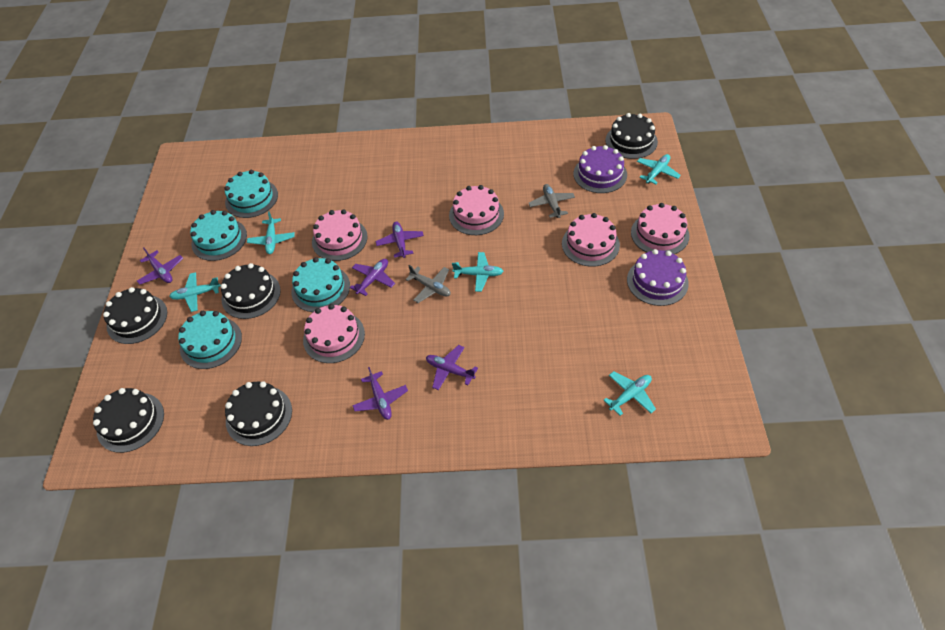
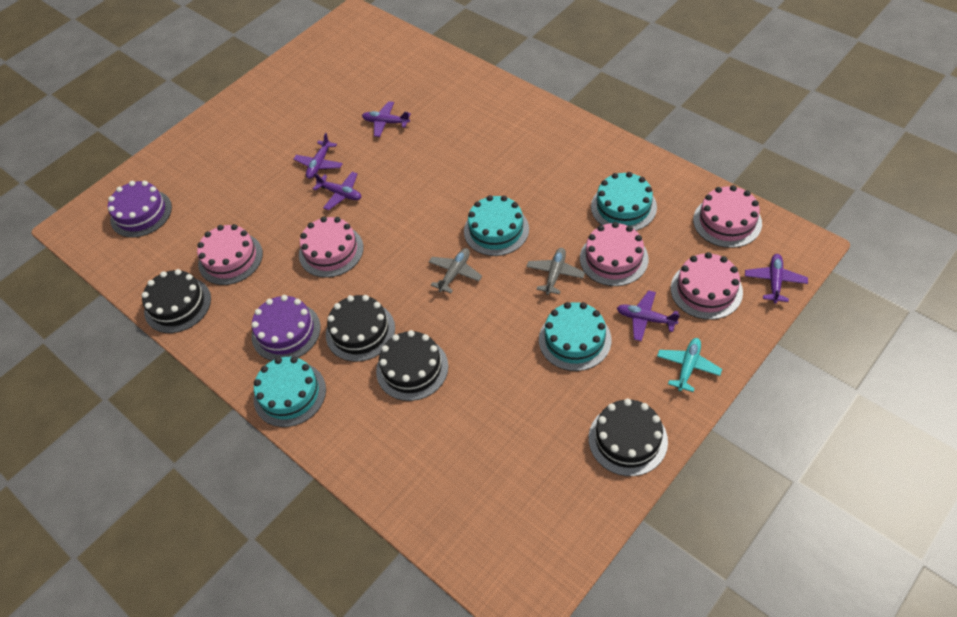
black cake: [93,388,164,453] [103,287,167,344] [221,263,281,319] [225,381,292,446] [605,113,658,159] = 5 -> [142,269,211,333] [326,295,395,362] [376,330,448,401] [589,399,668,476] = 4
turquoise plane: [169,272,221,312] [247,211,295,254] [452,252,504,292] [604,371,656,416] [637,154,681,184] = 5 -> [657,338,722,392] = 1

